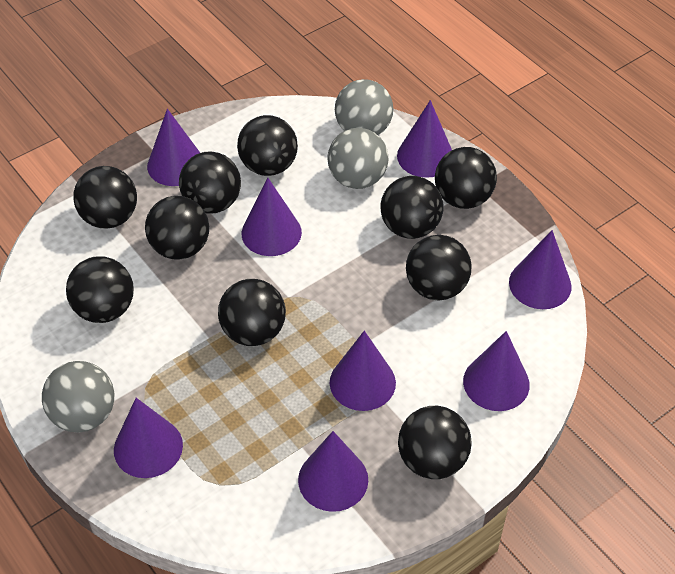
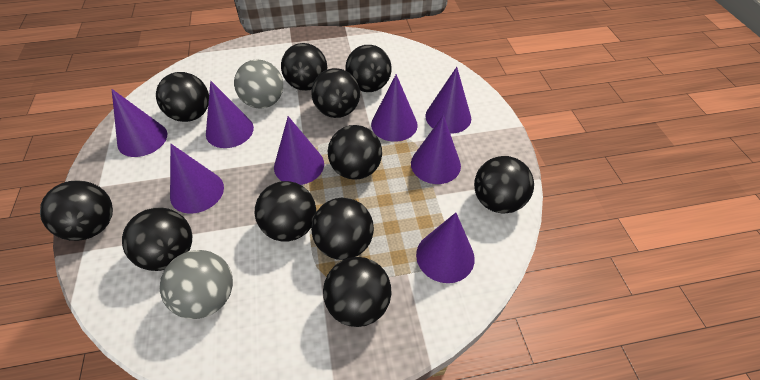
black ball: [66,257,134,323] [73,166,137,229] [145,196,209,260] [179,152,241,213] [218,279,286,346] [237,115,298,176] [380,176,444,239] [398,406,472,479] [406,235,472,300] [435,147,497,209] = 10 -> [40,180,113,241] [122,207,192,271] [156,72,209,122] [255,181,316,242] [281,43,327,91] [311,68,360,118] [311,198,374,260] [323,257,392,327] [328,125,382,180] [345,45,391,92] [474,156,534,214] = 11
grey ball: [42,361,114,432] [327,128,388,189] [335,79,393,135] = 3 -> [160,250,233,319] [234,59,283,109] = 2

